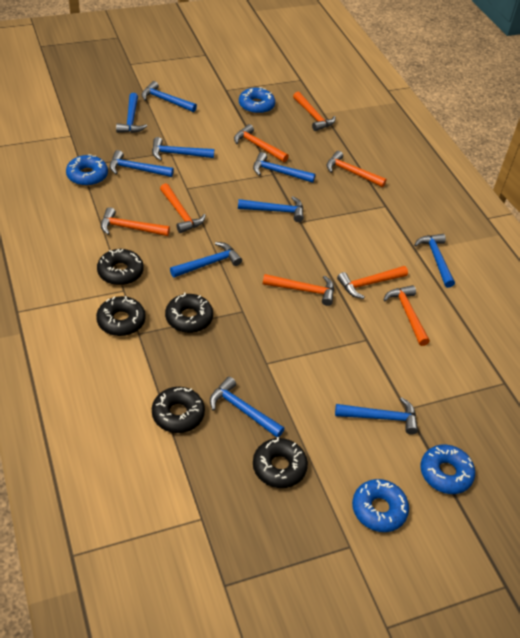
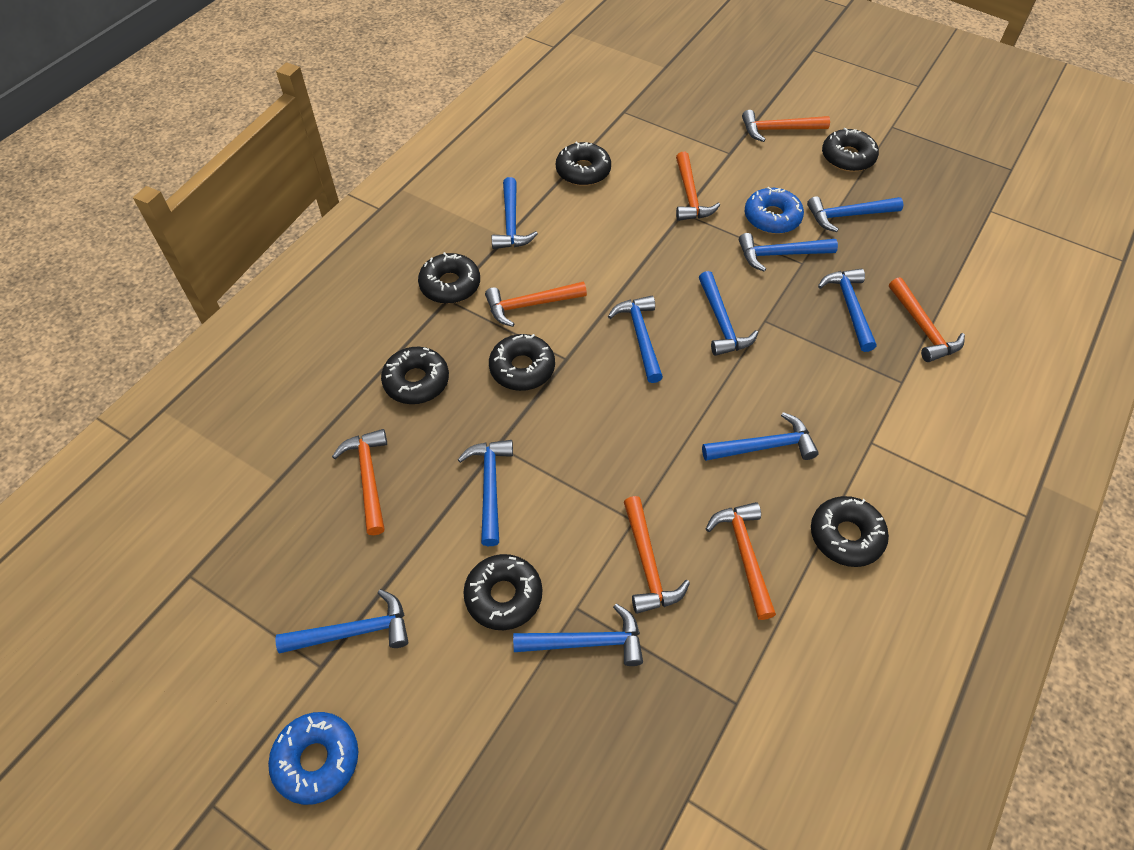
black donut: [96,296,146,336] [97,249,144,285] [152,387,205,433] [165,293,213,333] [253,437,308,488] = 5 -> [381,347,449,404] [418,252,480,304] [463,554,542,630] [489,334,555,391] [556,142,611,186] [811,496,889,567] [822,128,879,172] = 7
blue donut: [66,154,108,186] [239,87,275,114] [352,479,409,532] [421,444,475,494] = 4 -> [268,712,358,805] [745,186,804,234] = 2
orange hammer: [101,207,170,236] [160,183,206,233] [234,124,289,163] [263,274,334,306] [293,92,336,131] [326,151,387,187] [337,266,408,299] [383,285,430,346] = 8 -> [332,429,387,535] [485,282,587,327] [624,496,690,614] [676,152,720,221] [706,502,776,620] [742,110,830,142] [889,277,965,362] = 7

